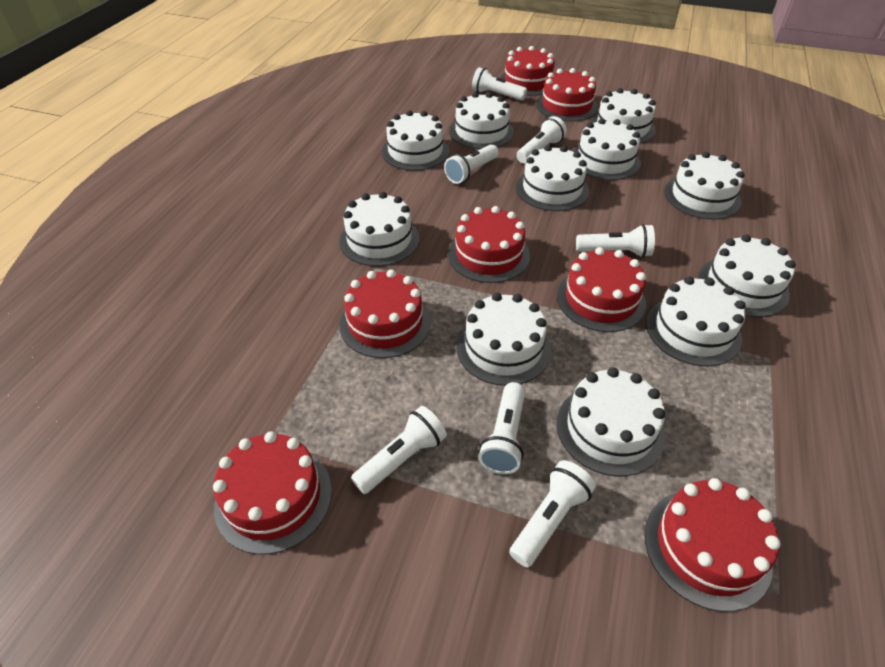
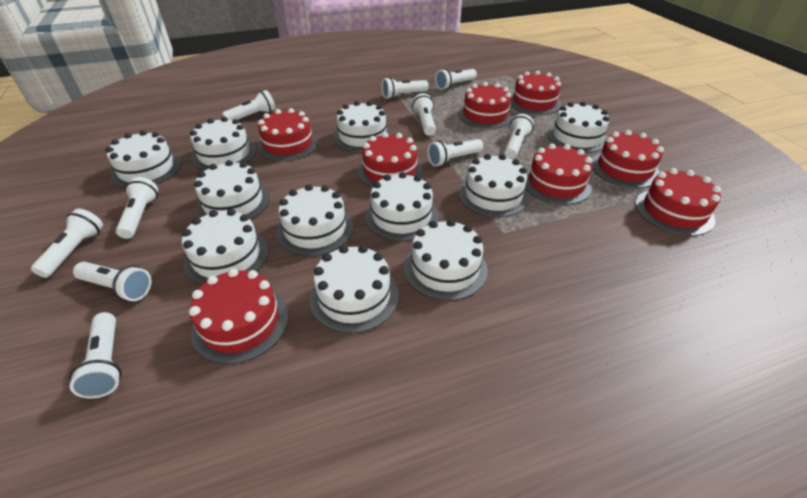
red cake: [213,431,332,555] [340,269,431,358] [448,206,530,283] [500,46,554,96] [536,68,598,121] [557,247,646,332] [645,478,781,612] = 7 -> [189,268,289,364] [257,108,318,161] [358,132,423,188] [458,82,513,129] [510,71,562,115] [525,143,592,205] [592,130,664,188] [635,168,721,236] = 8
white flashlight: [351,406,447,494] [444,144,499,184] [472,67,527,101] [479,382,525,474] [509,460,596,568] [516,116,567,163] [576,224,655,257] = 7 -> [31,209,103,278] [69,312,122,398] [73,262,151,301] [116,177,158,239] [222,90,276,120] [382,77,429,99] [412,93,436,136] [427,139,483,167] [435,69,477,90] [504,114,534,159] = 10

